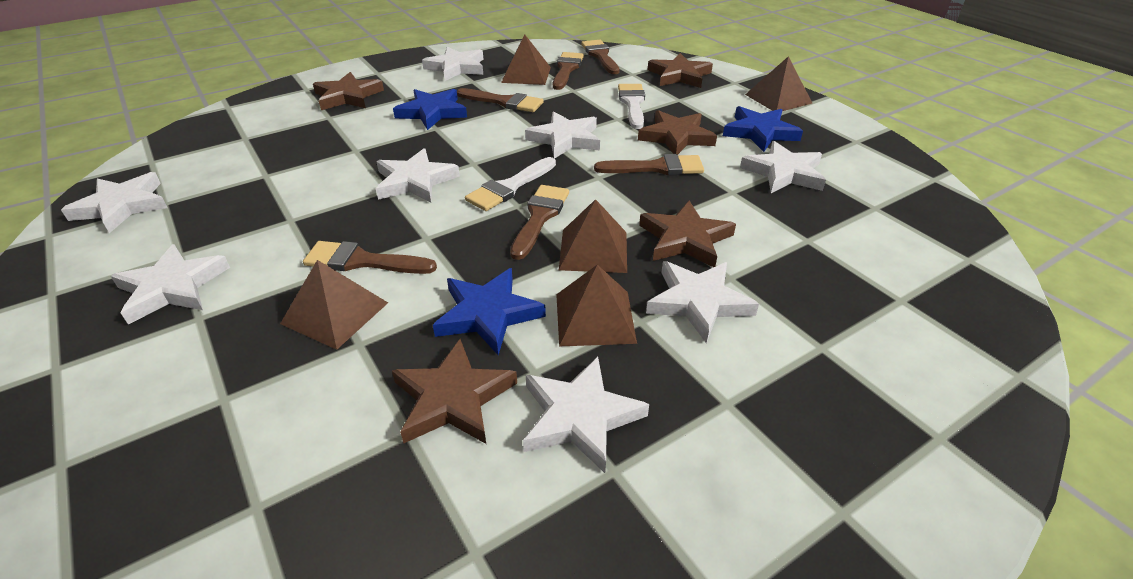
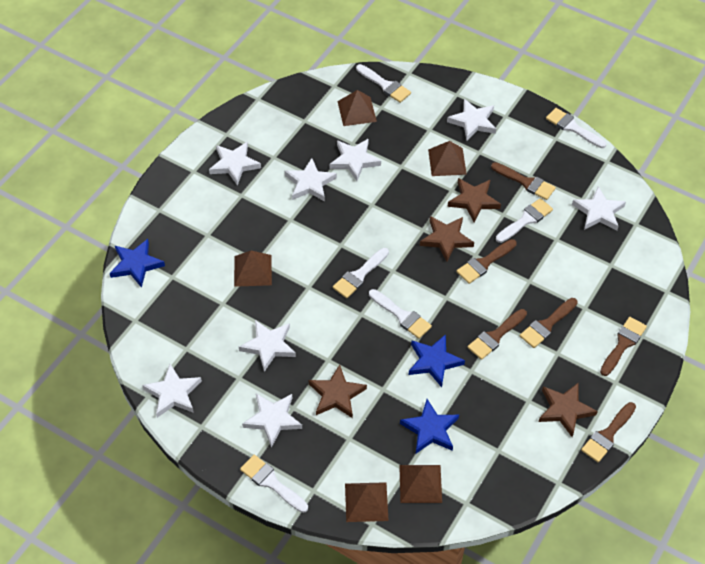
brown star: [313,72,384,110] [392,339,517,444] [638,110,717,155] [639,201,736,267] [648,53,713,88] = 5 -> [309,365,367,418] [420,216,474,262] [447,178,501,222] [539,382,598,437] = 4
white brush: [465,157,556,211] [618,84,645,129] = 2 -> [240,455,308,513] [333,248,389,298] [356,64,411,103] [369,289,432,339] [496,198,553,243] [546,108,606,148] = 6

